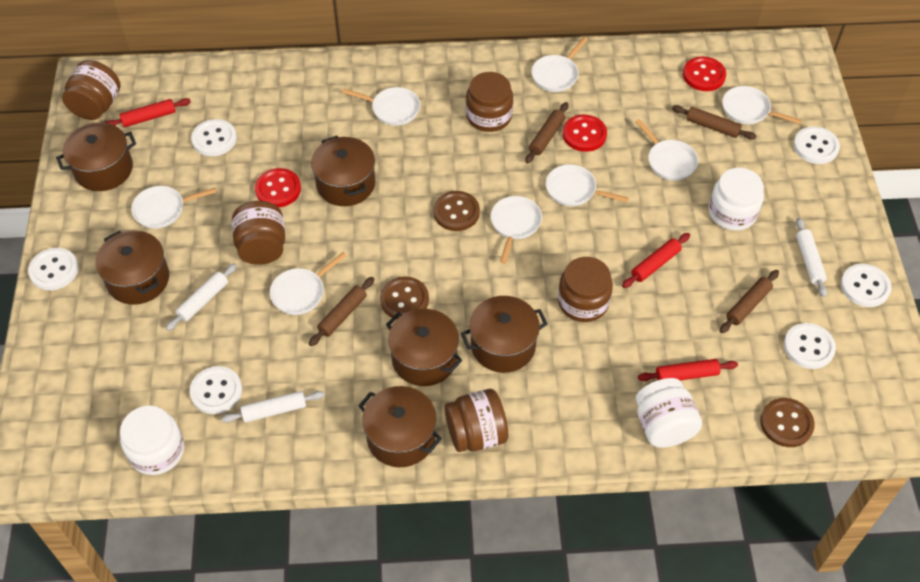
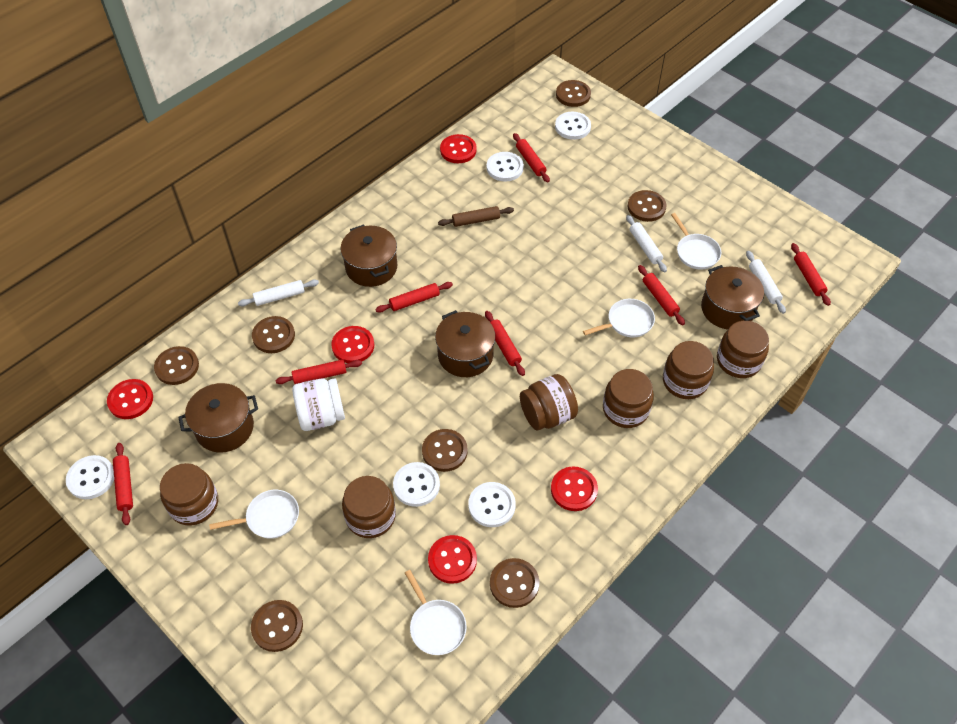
brown button: [380,277,429,319] [433,191,480,231] [760,398,815,447] = 3 -> [154,346,199,385] [251,600,303,652] [252,316,295,353] [422,429,468,472] [490,558,539,608] [556,80,591,107] [627,190,667,222] = 7
brown jar: [62,60,120,120] [232,201,285,265] [445,389,508,452] [466,72,513,132] [558,257,613,322] = 5 -> [160,463,218,526] [342,476,396,538] [520,374,578,430] [603,369,654,428] [663,341,714,399] [717,321,769,378] = 6
brown pot: [56,122,136,191] [95,231,169,305] [311,136,375,206] [358,386,442,467] [386,309,463,386] [461,296,547,373] = 6 -> [178,383,258,453] [340,224,398,287] [435,310,495,377] [701,265,764,330] = 4
brown rolling pin: [309,277,374,346] [525,102,568,163] [672,105,756,140] [720,270,779,333] = 4 -> [438,206,514,227] = 1
red button: [255,168,301,207] [563,115,607,152] [683,56,726,91] = 3 -> [107,379,153,419] [331,326,374,363] [428,535,477,584] [440,134,477,163] [551,467,598,511] = 5
red rolling pin: [106,98,191,127] [622,233,690,288] [638,359,738,381] = 3 -> [113,443,133,525] [276,360,362,384] [375,282,453,313] [485,311,525,376] [513,133,550,183] [638,265,685,325] [791,243,831,306] = 7
white button: [28,248,79,290] [190,366,242,414] [191,119,237,156] [784,323,836,369] [794,127,840,164] [841,264,892,307] = 6 -> [66,455,114,499] [393,462,440,507] [469,482,516,527] [487,152,524,182] [555,112,591,140] = 5
white jar: [120,406,184,475] [635,378,702,448] [709,168,764,231] = 3 -> [292,378,345,431] = 1
white pan: [131,186,217,229] [270,252,347,315] [342,87,420,126] [491,196,542,264] [531,37,588,92] [546,164,628,206] [635,119,698,181] [722,86,802,124] = 8 -> [209,490,299,539] [405,570,467,655] [583,299,655,337] [671,213,721,270] = 4

